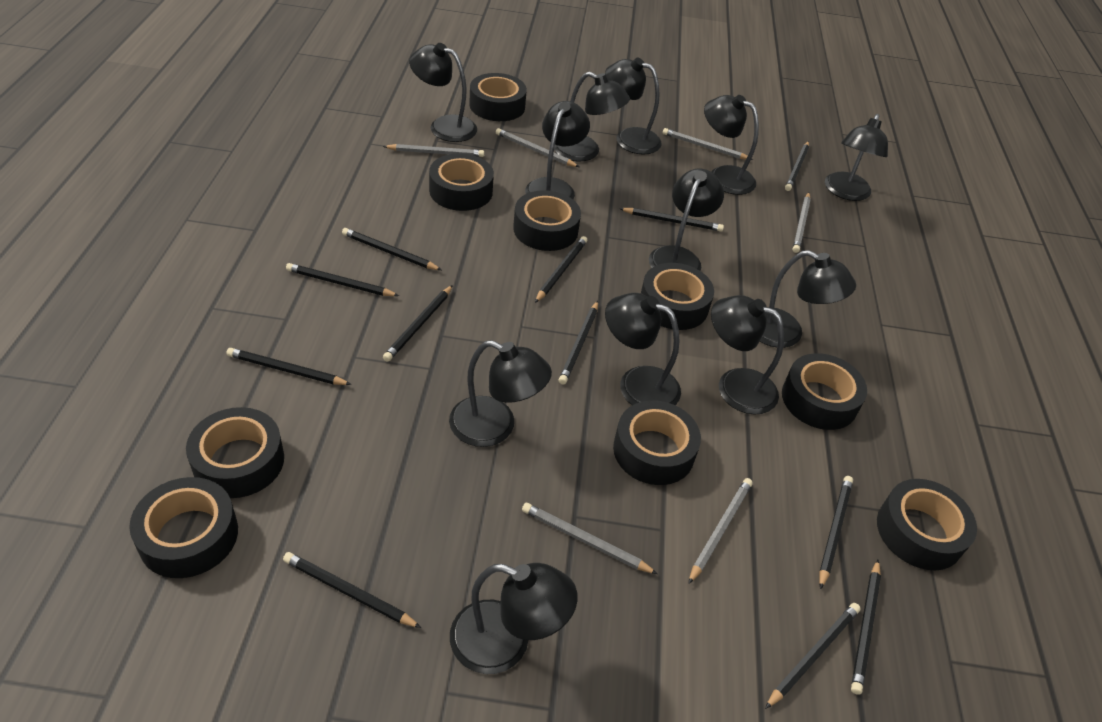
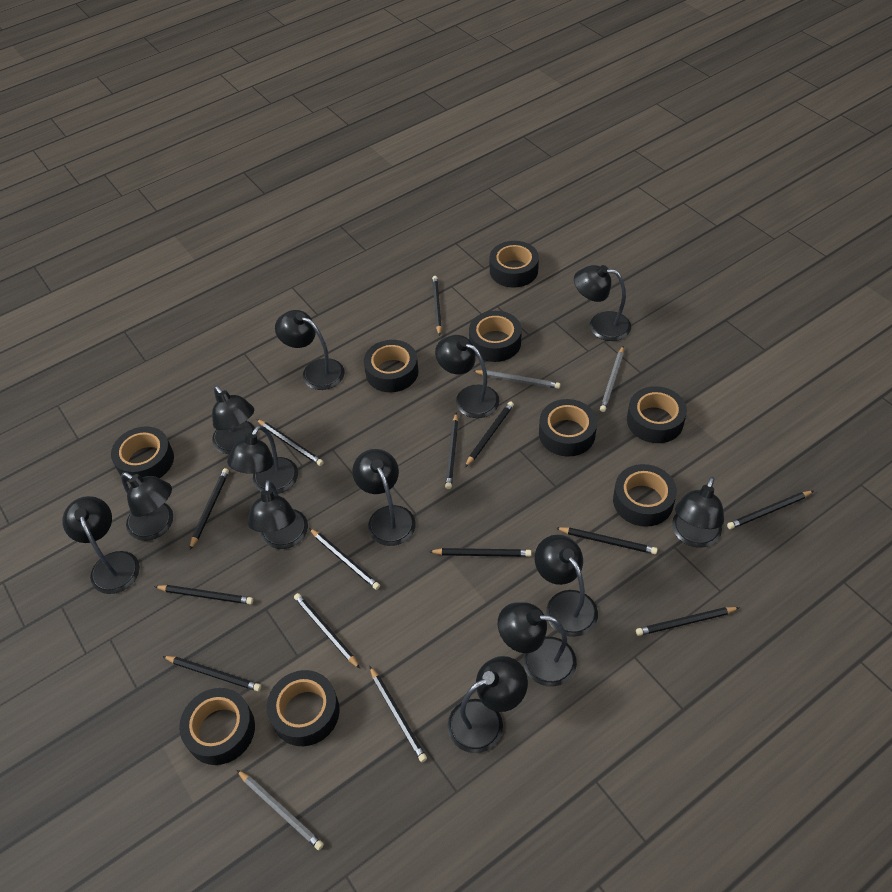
black lamp: [409,43,477,142] [449,340,552,447] [450,563,578,674] [525,101,590,199] [554,72,630,161] [605,58,662,154] [605,293,681,405] [649,169,724,271] [704,95,759,195] [711,295,784,415] [760,250,856,348] [825,114,888,201] = 12 -> [62,496,140,594] [121,472,173,541] [212,386,255,454] [227,425,298,494] [248,480,308,549] [275,310,345,390] [352,449,416,546] [435,335,499,418] [447,656,528,753] [498,602,577,687] [535,535,598,637] [574,265,631,341] [672,477,724,548] = 13
black pencil: [226,348,352,385] [283,552,421,628] [286,263,399,296] [342,228,442,270] [383,285,453,362] [535,236,587,303] [559,301,598,385] [619,208,724,232] [765,603,861,709] [785,141,809,191] [819,476,853,590] [851,560,881,695] = 12 -> [154,585,253,605] [163,656,261,691] [190,468,229,549] [256,419,324,466] [294,593,360,669] [309,528,380,590] [369,666,427,762] [429,548,531,557] [432,276,442,336] [445,413,458,489] [465,401,514,467] [556,527,658,554] [636,607,740,636] [727,491,813,529] = 14
grey pencil: [383,144,484,157] [496,128,579,167] [522,503,658,574] [663,128,753,160] [688,478,753,584] [793,192,811,253] = 6 -> [237,770,324,850] [473,370,560,389] [600,346,624,412] = 3

